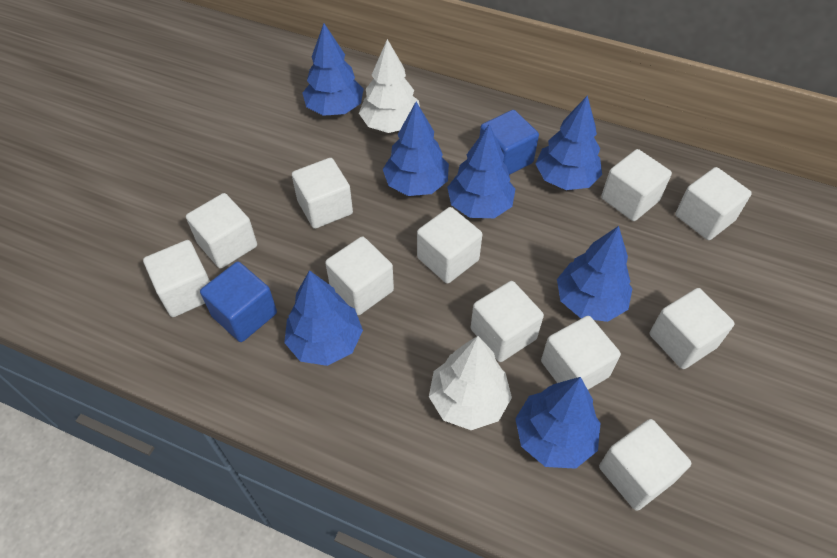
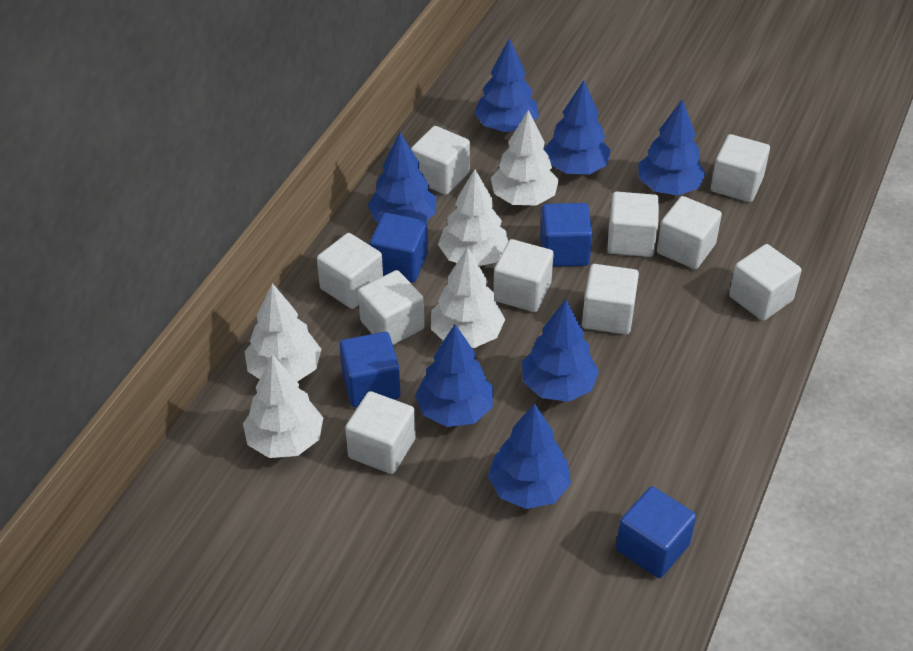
blue cube: [200,262,277,342] [480,110,539,175] = 2 -> [339,332,401,407] [370,213,428,282] [540,203,593,267] [616,486,696,578] = 4
white cube: [143,240,210,317] [186,193,257,269] [292,158,353,229] [325,236,394,315] [417,207,482,284] [471,281,544,362] [541,316,621,389] [599,419,691,511] [601,149,672,221] [649,288,735,369] [675,167,752,240] = 11 -> [317,233,383,309] [345,391,416,474] [358,270,424,345] [411,126,470,195] [493,239,554,312] [582,264,639,334] [607,192,659,257] [657,196,722,269] [711,134,770,202] [729,244,801,321] = 10
white tree: [359,39,420,133] [429,336,512,430] = 2 -> [243,355,323,458] [245,283,321,382] [431,247,505,348] [438,169,508,266] [491,110,559,206] = 5

